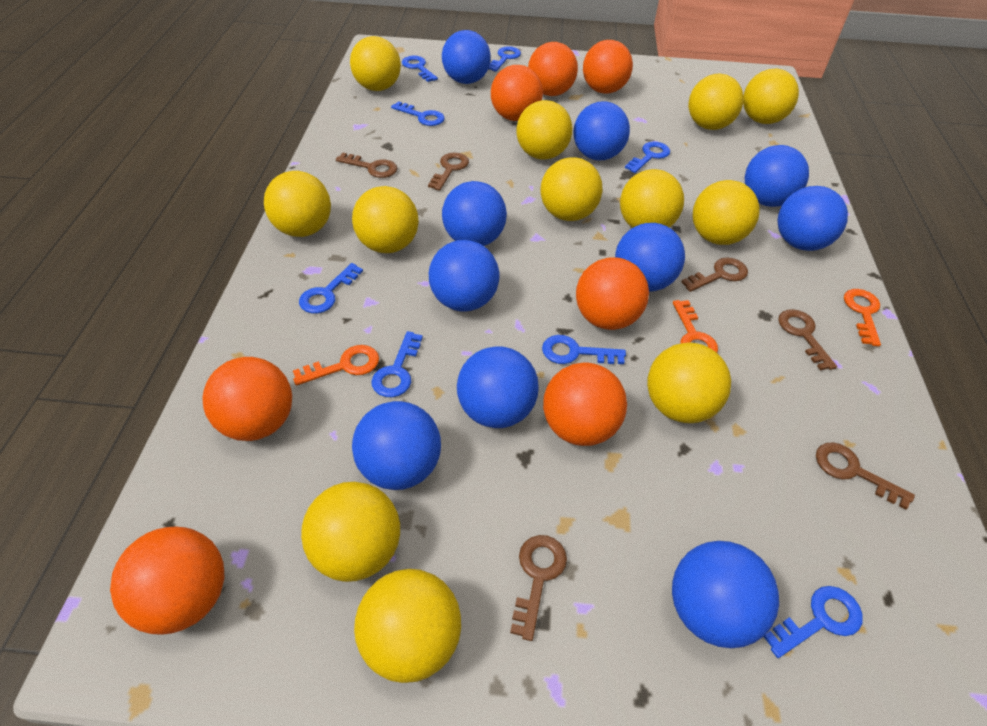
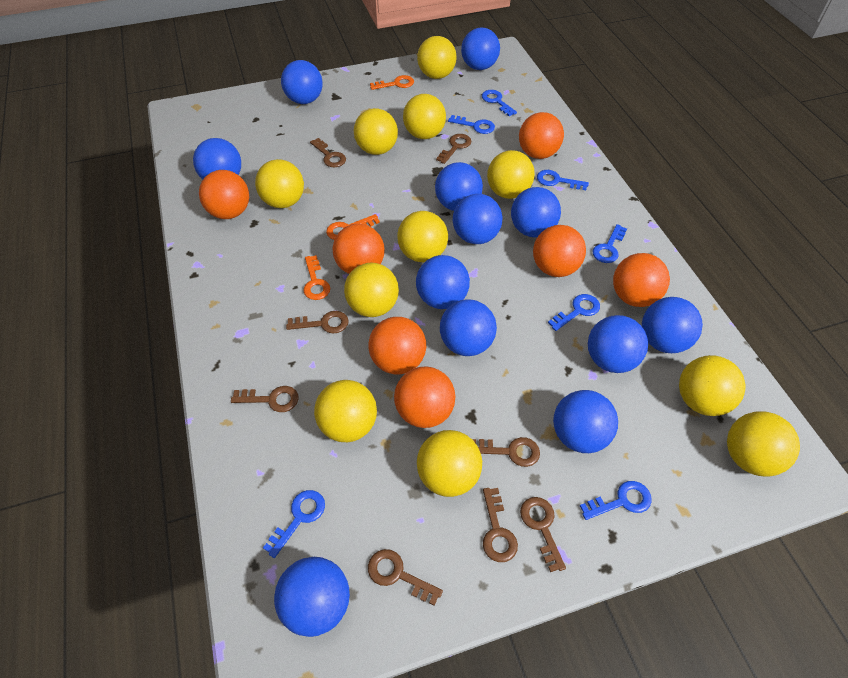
blue ball: [352,401,441,490] [429,240,499,312] [442,30,491,84] [442,181,507,246] [457,346,539,428] [573,101,630,160] [615,223,685,292] [672,541,779,648] [745,145,809,207] [778,186,848,251] = 10 -> [193,138,241,179] [274,557,350,637] [281,60,323,104] [416,255,470,309] [435,162,483,211] [440,299,497,356] [453,194,503,244] [461,28,500,70] [511,187,561,237] [553,390,618,453] [588,315,648,373] [642,297,703,353] = 12
blue key: [299,263,363,314] [371,331,423,397] [391,101,445,126] [402,56,438,82] [489,46,521,72] [542,335,626,364] [625,142,670,173] [764,586,863,658] = 8 -> [263,490,325,558] [448,115,495,134] [482,90,517,116] [537,170,589,190] [548,294,600,331] [580,481,652,520] [593,224,627,263] = 7
brown key: [336,153,397,178] [428,152,469,191] [510,535,567,641] [681,258,748,292] [778,309,837,371] [816,442,915,509] = 6 -> [231,386,299,412] [286,311,349,334] [310,138,346,168] [368,549,443,606] [436,134,471,164] [472,437,540,467] [483,488,518,562] [520,497,566,572] = 8
yellow ball: [264,171,331,237] [301,482,400,582] [350,36,401,91] [352,186,419,253] [354,569,461,683] [516,100,572,160] [540,157,603,221] [620,169,684,228] [647,343,731,423] [689,74,744,130] [693,180,760,245] [743,69,799,124] = 12 -> [255,159,304,208] [314,380,377,442] [344,263,399,317] [354,108,398,155] [397,211,448,262] [403,94,446,139] [417,36,457,79] [417,430,482,497] [487,150,535,199] [679,355,746,416] [727,411,800,477] = 11

